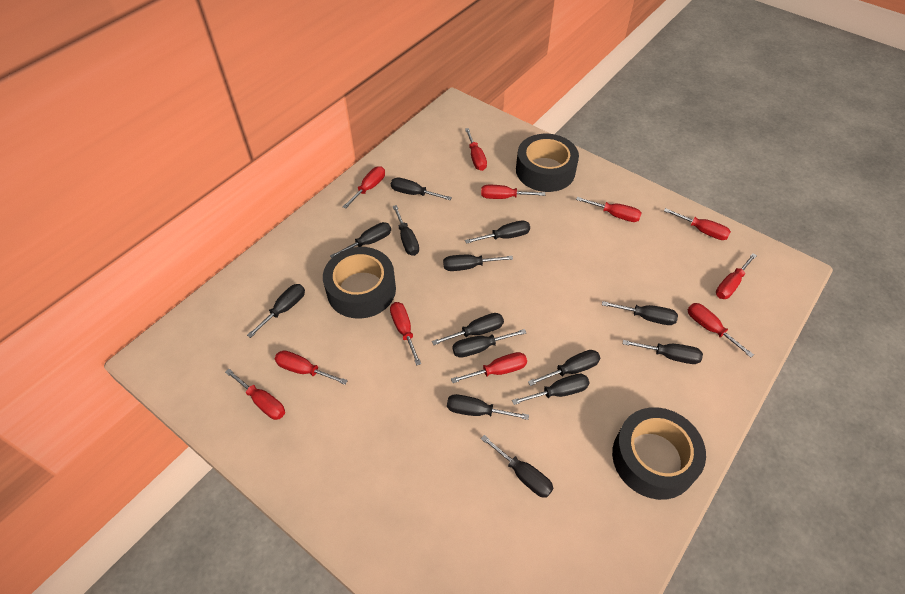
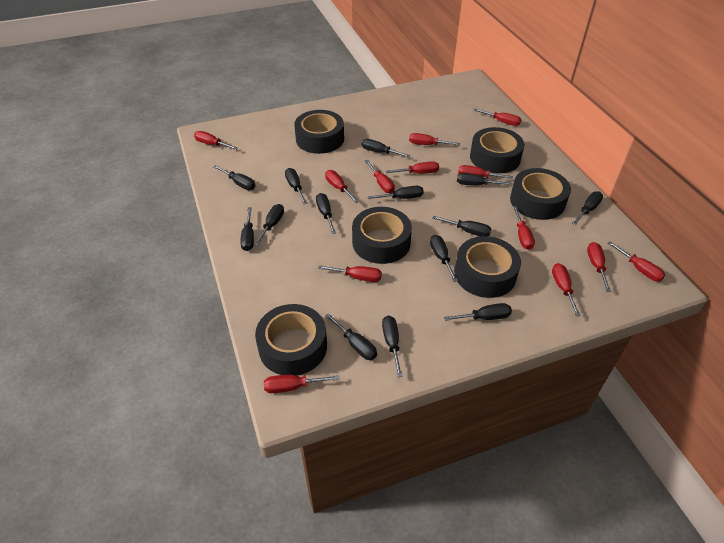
black tape: [323,247,396,319] [516,134,579,192] [612,407,706,500] = 3 -> [255,304,327,376] [294,110,344,154] [352,207,412,264] [454,236,521,298] [470,127,524,173] [510,168,571,220] = 6
red screwdriver: [225,369,285,420] [275,351,348,385] [343,166,385,209] [390,302,421,366] [451,352,527,383] [465,128,487,171] [481,185,545,199] [576,197,642,222] [664,208,731,240] [688,303,754,358] [716,253,757,299] = 11 -> [194,131,238,150] [264,375,340,393] [318,265,382,282] [325,170,359,203] [365,160,395,193] [386,161,439,174] [409,133,460,145] [458,165,513,179] [474,109,521,126] [513,206,535,250] [552,263,581,316] [587,242,611,292] [608,241,665,282] = 13

